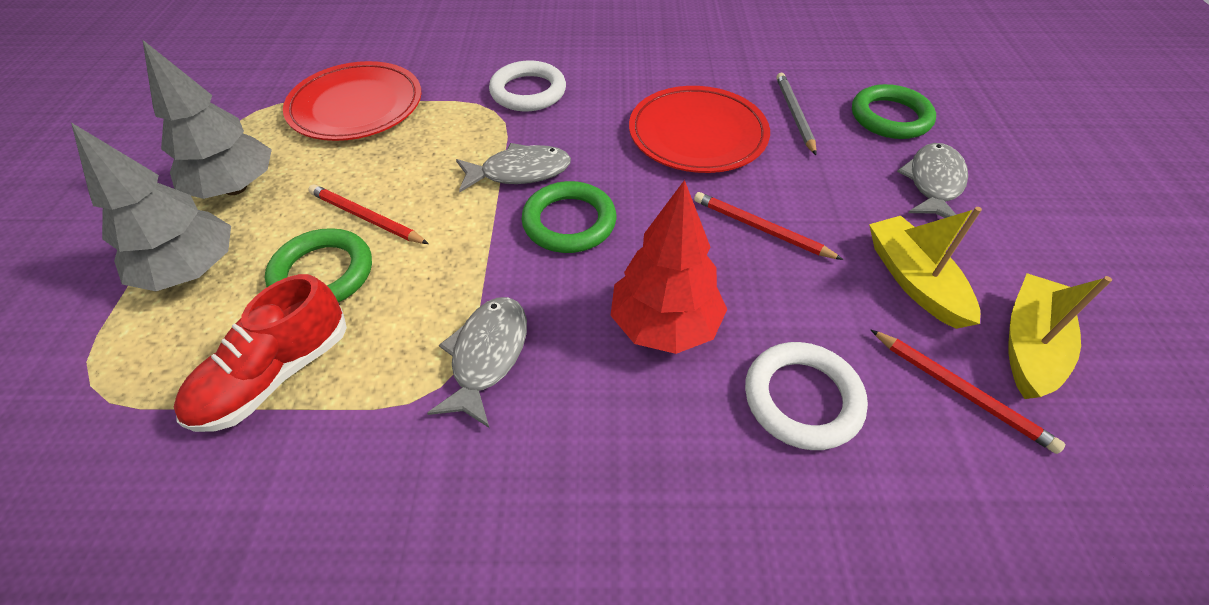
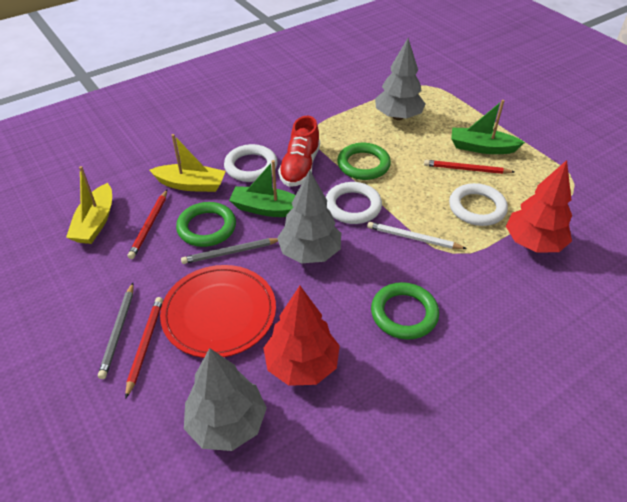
green boat: none = 0 -> [229,160,296,217] [451,100,525,154] = 2
grey fish: [427,297,527,428] [456,143,571,192] [897,143,968,218] = 3 -> none = 0
grey pencil: [776,73,817,155] = 1 -> [98,283,134,379] [181,238,278,264] = 2
grey tree: [71,123,231,291] [142,39,272,199] = 2 -> [184,348,267,451] [277,169,341,263] [375,38,426,120] = 3
red plate: [283,61,422,141] [629,86,770,173] = 2 -> [160,265,276,358] = 1
red tree: [610,180,727,354] = 1 -> [263,286,340,386] [506,160,572,253] = 2
white pencil: none = 0 -> [367,222,467,249] = 1
white ring: [489,61,566,111] [745,342,868,450] = 2 -> [224,144,278,182] [326,182,382,224] [449,183,508,226] = 3

